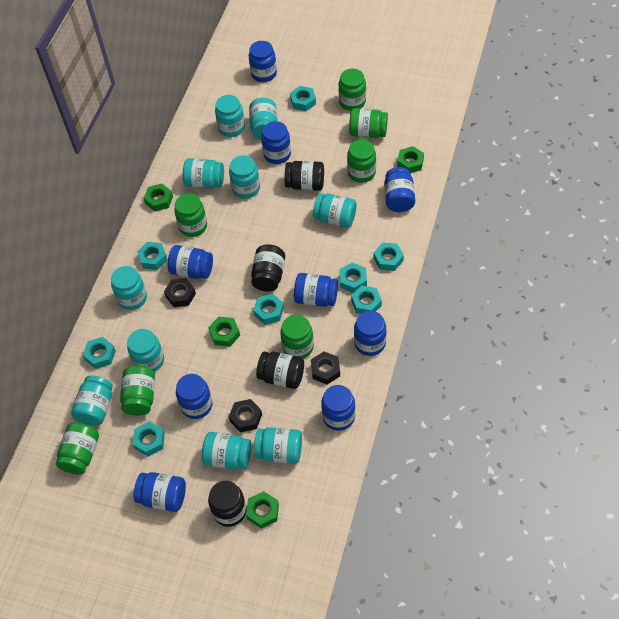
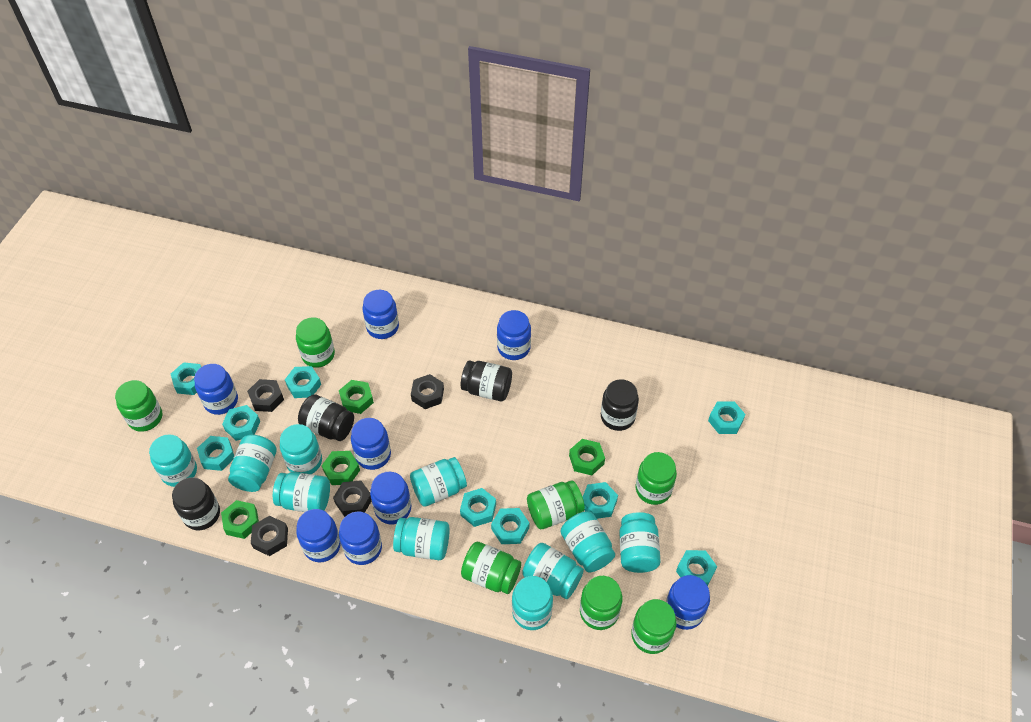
black nut: [164,278,196,307] [229,399,262,432] [311,351,340,385] = 3 -> [247,379,284,412] [251,516,288,556] [333,480,371,517] [411,374,444,409] = 4
blue jar: [134,472,186,512] [167,245,213,279] [176,374,213,419] [249,41,277,82] [261,121,291,164] [294,273,338,307] [321,385,355,431] [354,311,386,356] [384,167,415,212] = 9 -> [194,364,238,415] [296,509,341,562] [339,512,382,565] [351,418,391,470] [362,290,399,339] [370,472,411,524] [497,310,531,360] [666,575,710,630] = 8
turquoise nut: [83,337,116,369] [132,421,165,456] [137,242,167,270] [253,294,284,325] [290,86,316,111] [339,263,367,293] [351,285,382,314] [374,242,404,271] = 8 -> [171,362,201,395] [197,436,234,471] [222,405,260,441] [285,366,321,398] [460,488,496,527] [491,508,529,544] [583,482,618,519] [676,550,717,586] [708,401,746,434] = 9

